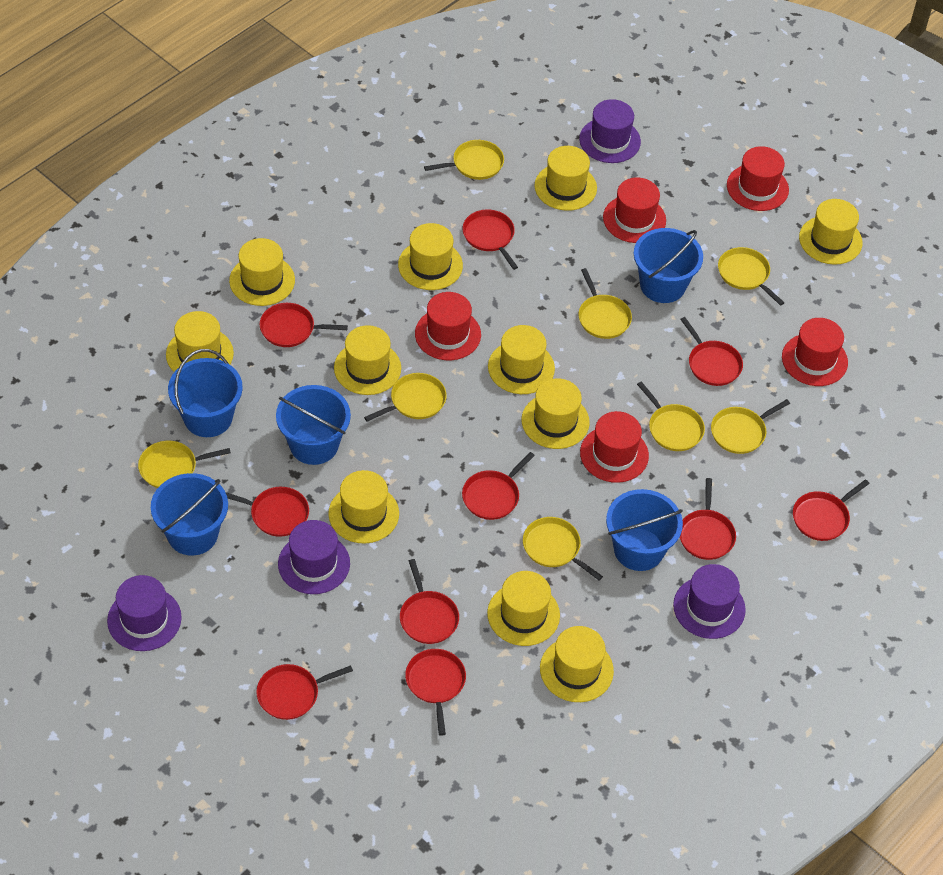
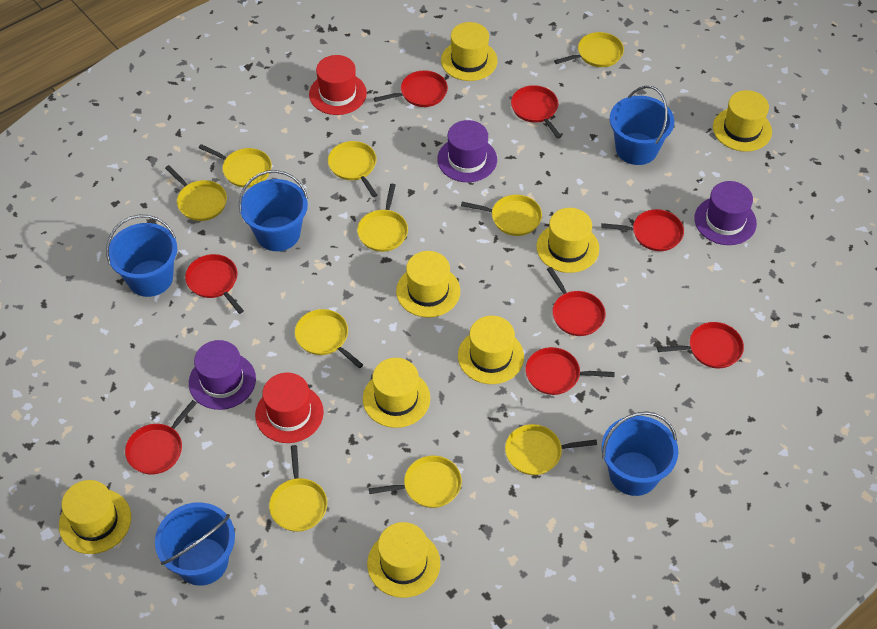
purple hat: [107,575,182,651] [278,520,350,594] [579,99,641,163] [673,564,746,639] = 4 -> [189,340,256,410] [437,120,497,182] [694,181,757,245] = 3
red hat: [415,292,481,360] [580,411,649,483] [603,177,666,243] [727,146,789,211] [782,318,848,386] = 5 -> [255,373,324,443] [309,55,367,115] = 2
red pan: [225,487,309,537] [256,664,353,720] [260,303,348,347] [400,559,459,644] [405,649,466,736] [462,210,518,270] [462,452,535,520] [680,317,743,386] [680,478,736,560] [793,479,870,541] = 10 -> [125,400,197,474] [185,254,244,314] [374,70,448,107] [511,85,562,139] [525,347,615,395] [547,267,606,336] [601,209,684,251] [657,322,744,368] = 8
yellow hat: [166,311,234,372] [229,238,295,306] [328,470,399,543] [334,325,401,395] [398,223,463,290] [487,571,560,646] [488,325,555,394] [522,378,590,449] [534,146,597,211] [540,626,614,702] [799,199,862,265] = 11 -> [59,480,131,554] [363,358,430,428] [367,522,440,598] [396,251,460,317] [441,22,498,81] [458,316,524,384] [536,208,599,273] [713,90,772,152] = 8
yellow pan: [138,441,231,488] [364,373,447,422] [424,140,504,180] [523,517,603,581] [578,268,632,339] [637,381,705,451] [711,399,790,454] [718,247,785,306] = 8 -> [165,165,227,221] [198,144,272,188] [269,445,327,532] [295,309,363,368] [328,141,377,197] [357,184,408,252] [369,456,462,508] [461,195,542,236] [505,424,597,475] [554,32,624,67] = 10

